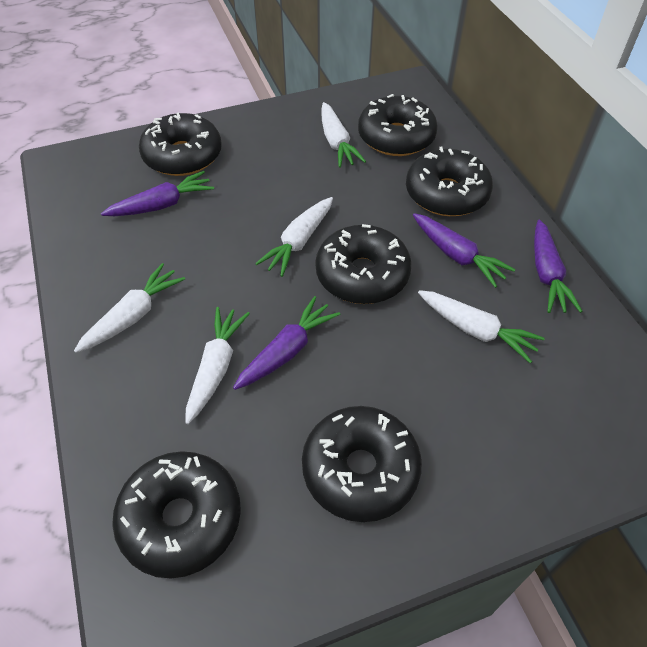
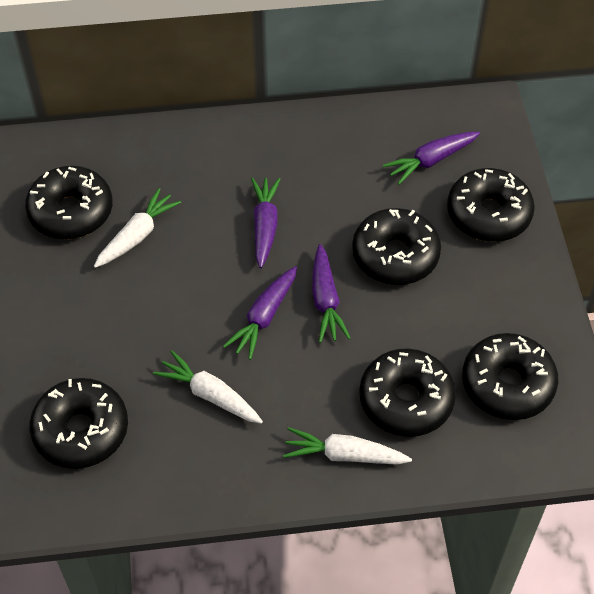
white carrot: [74,263,185,353] [185,307,250,424] [255,197,333,277] [321,102,366,168] [418,290,545,363] = 5 -> [94,188,181,268] [153,350,263,424] [283,427,412,465] = 3

